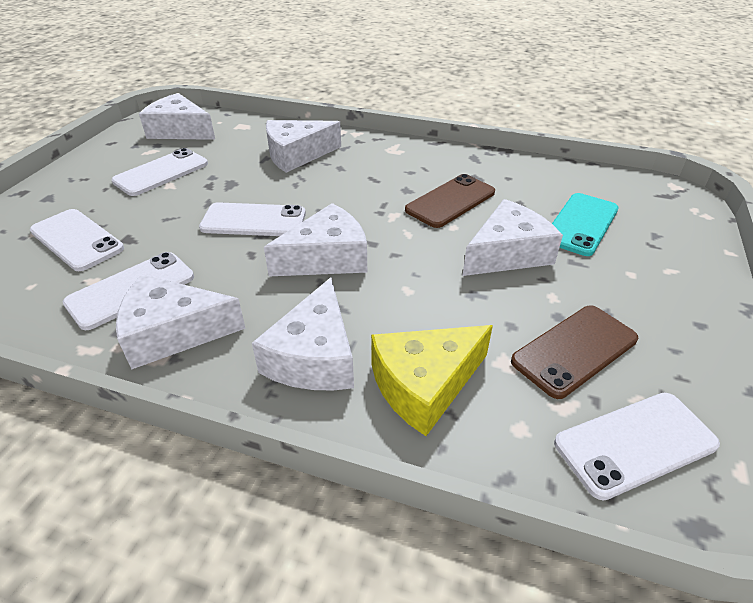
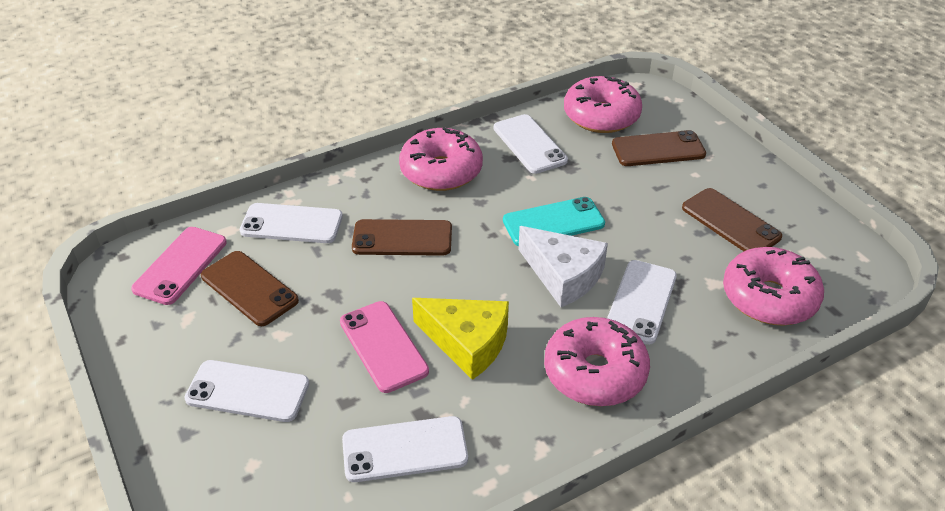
brown phone: [405,174,495,228] [511,306,638,399] = 2 -> [201,251,299,326] [352,219,452,256] [612,130,706,166] [682,188,782,251] = 4
pink donut: none = 0 -> [399,127,483,191] [544,317,650,406] [564,76,642,133] [723,247,824,326] = 4
pink phone: none = 0 -> [131,227,227,305] [340,301,429,393] = 2
white cheese: [116,274,246,369] [139,93,215,140] [252,277,354,391] [264,203,367,276] [266,120,341,173] [463,199,563,276] = 6 -> [518,226,608,307] = 1

